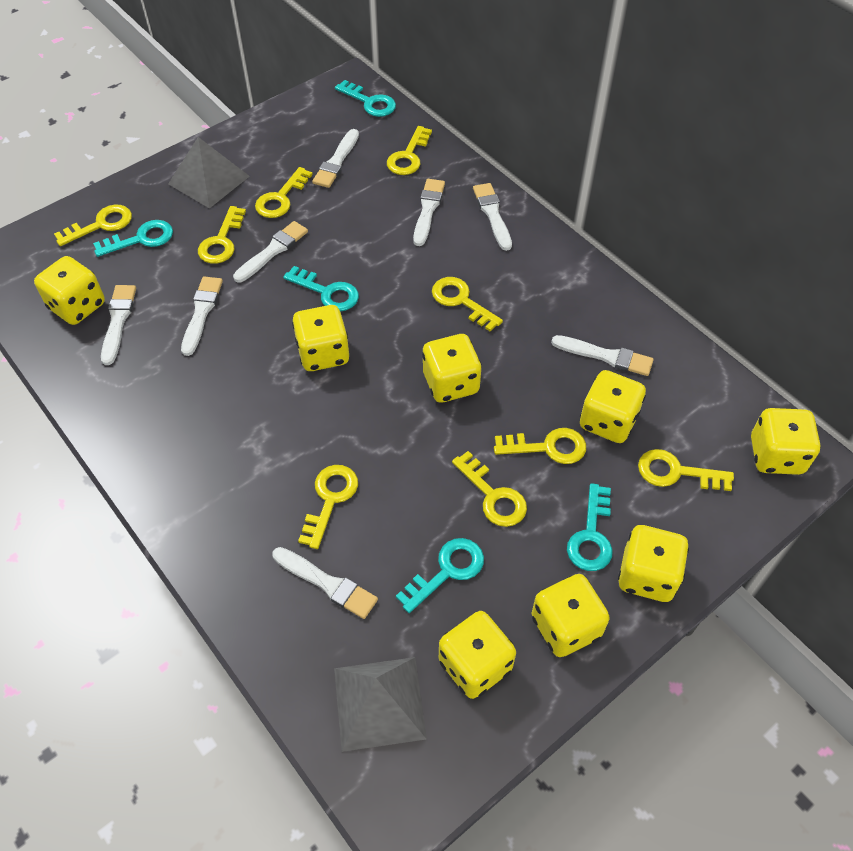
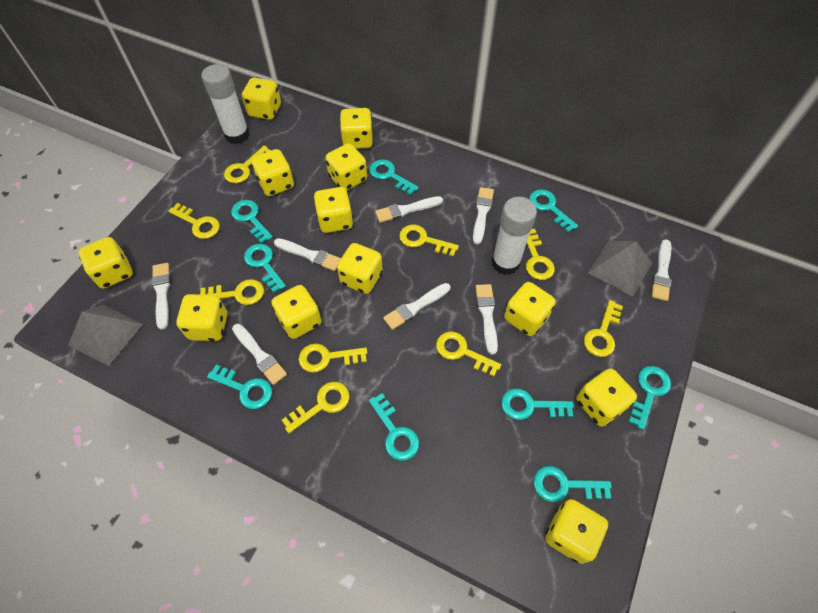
turquoise key: [93,220,173,257] [283,266,359,311] [335,80,396,117] [396,538,484,613] [567,483,613,571] = 5 -> [207,365,272,409] [231,200,273,243] [244,244,286,293] [369,159,419,195] [369,393,419,461] [501,389,574,420] [529,189,578,232] [533,466,612,502] [628,366,671,430] = 9
white glue stick: none = 0 -> [201,64,250,144] [492,197,537,275] = 2
yellow dice: [34,256,105,325] [292,305,349,371] [422,334,482,403] [439,611,516,699] [532,574,610,657] [580,370,646,443] [618,525,689,602] [751,408,821,475] = 8 -> [78,237,133,289] [176,294,227,341] [242,78,281,120] [251,149,294,196] [271,285,321,339] [313,187,353,233] [325,143,367,191] [337,243,383,294] [340,108,373,149] [504,282,556,336] [545,499,608,564] [576,368,637,427] = 12

